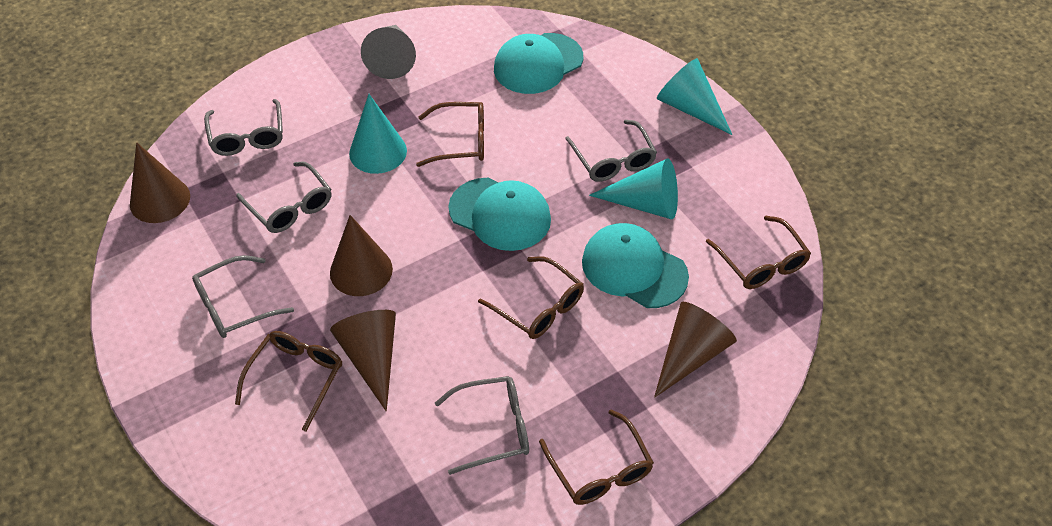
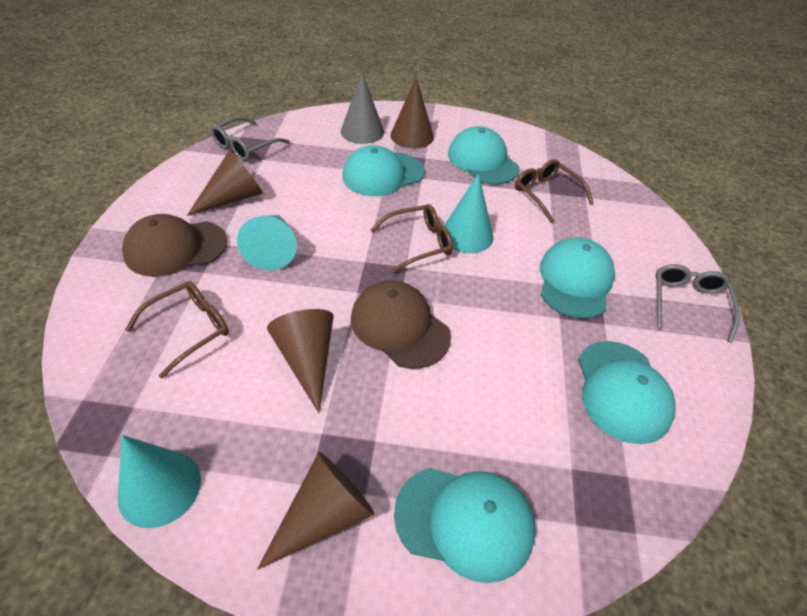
brown cap: none = 0 -> [122,214,227,277] [351,280,451,369] = 2
brown glasses: [235,331,342,431] [416,102,484,167] [478,256,584,339] [539,409,654,505] [706,216,811,289] = 5 -> [125,281,229,378] [370,204,453,273] [515,159,593,223] = 3
grey glasses: [192,255,294,338] [204,99,283,156] [236,161,331,233] [435,376,529,475] [565,120,657,182] = 5 -> [211,117,290,161] [655,264,740,343] = 2
turquoise cap: [448,178,551,251] [494,33,583,94] [582,223,689,308] = 3 -> [342,145,424,196] [394,468,536,583] [448,126,519,184] [540,237,615,319] [578,341,676,444] = 5

